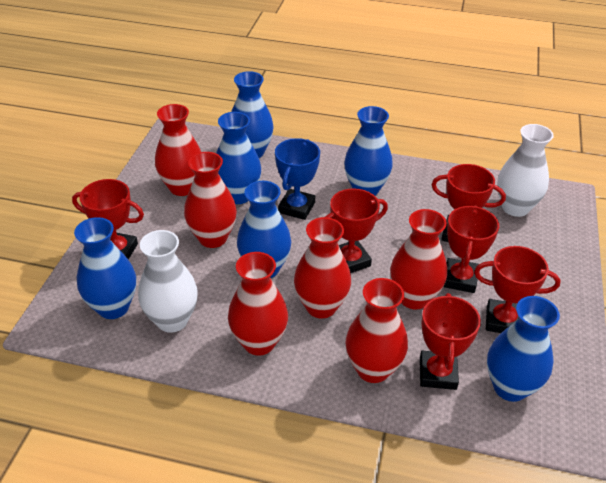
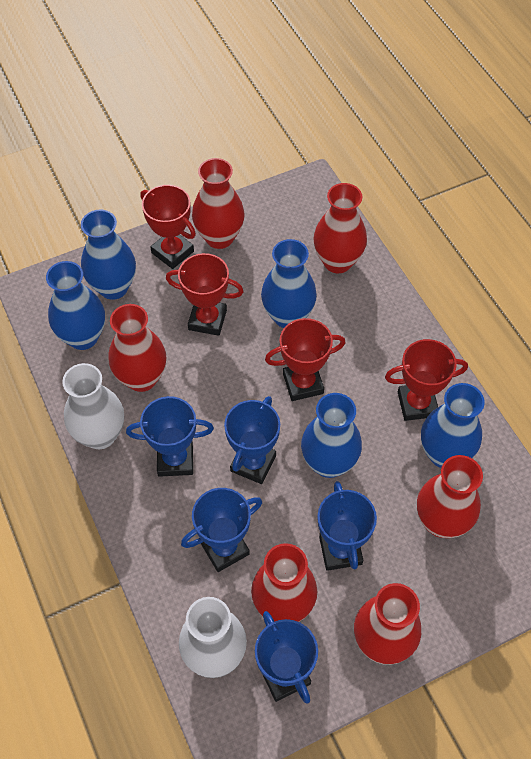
blue trophy: [275,138,320,220] = 1 -> [126,396,214,477] [181,488,262,572] [224,396,280,484] [255,611,318,704] [318,481,377,571] = 5
blue vase: [74,217,136,319] [216,112,261,204] [231,71,274,158] [237,181,291,278] [344,106,393,196] [487,296,560,402] = 6 -> [46,261,105,350] [81,210,136,300] [261,239,317,328] [301,393,362,478] [421,383,485,468] = 5
red trophy: [72,179,144,260] [325,188,388,273] [420,293,481,390] [431,164,506,242] [443,205,499,293] [474,246,561,333] = 6 -> [140,185,196,269] [166,253,244,336] [265,318,345,401] [385,339,468,421] = 4

